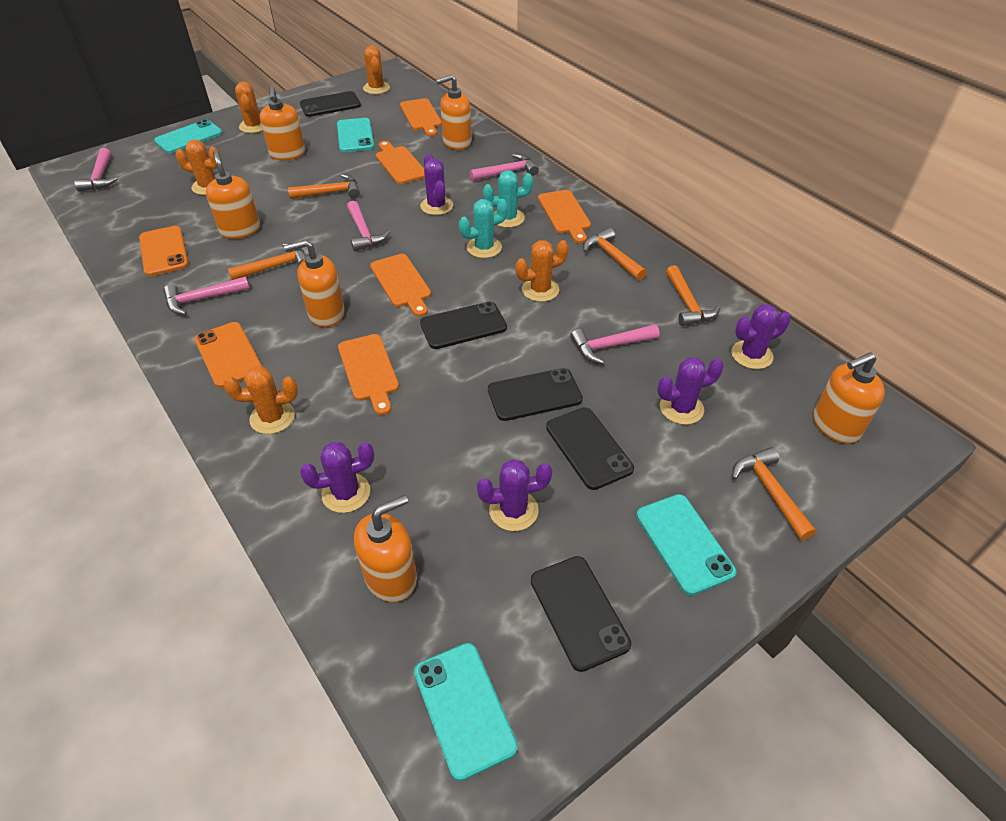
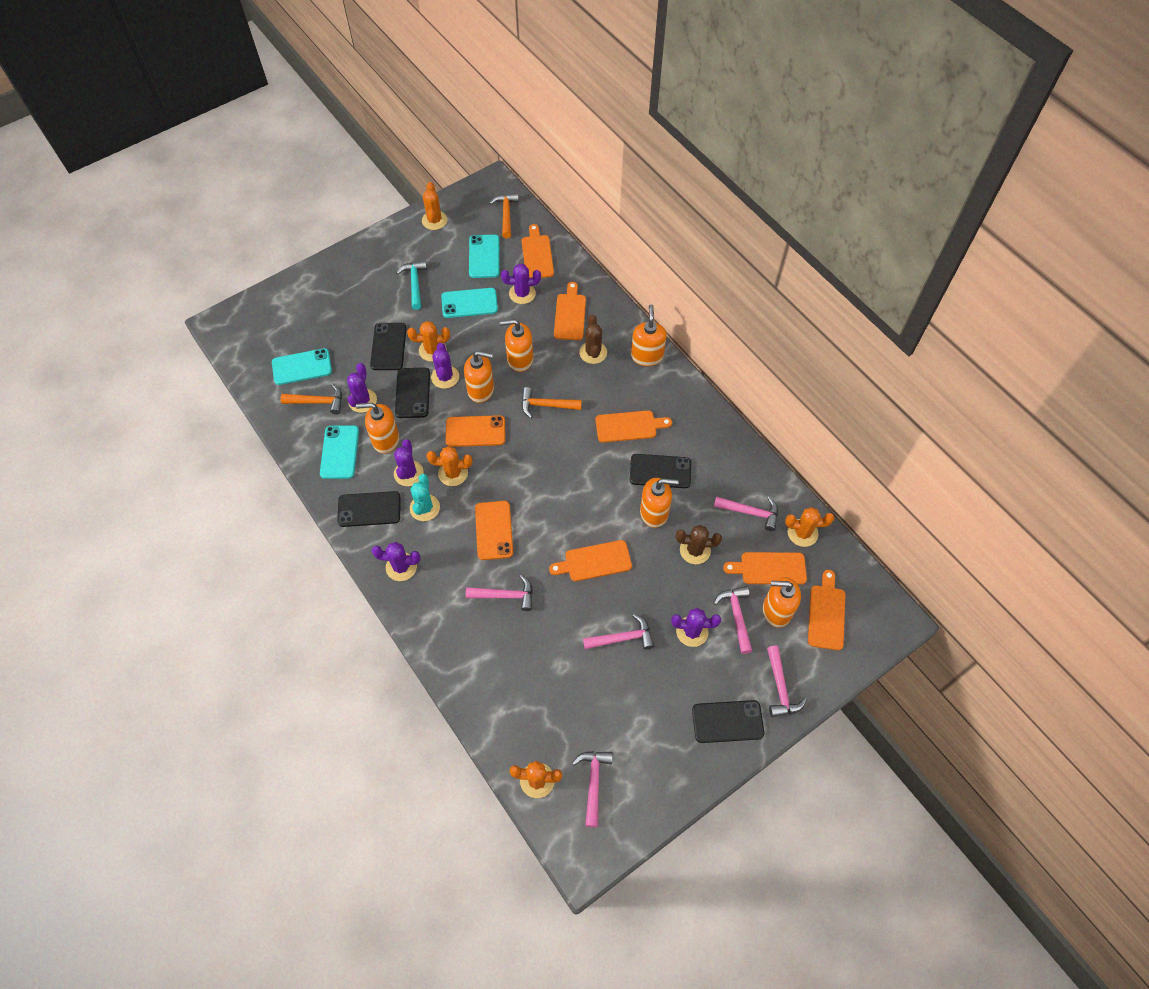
brown cactus: none = 0 -> [579,314,607,364] [676,525,722,564] = 2
orange cutting board: [338,334,399,415] [370,254,431,317] [376,141,425,184] [400,98,442,137] [538,190,591,243] = 5 -> [521,224,554,278] [549,540,632,581] [554,282,586,340] [595,410,672,443] [723,552,807,585] [808,570,845,651] = 6
orange hammer: [228,243,306,280] [288,174,360,199] [583,228,647,281] [666,265,720,326] [732,447,816,540] = 5 -> [280,384,342,414] [489,193,519,239] [521,387,582,418] = 3
pink hammer: [74,148,118,192] [163,276,250,315] [347,201,390,251] [470,154,539,181] [570,324,659,364] = 5 -> [466,575,533,611] [572,751,613,827] [583,614,654,649] [714,496,778,531] [714,586,752,654] [767,646,807,717] = 6
purple cactus: [300,442,374,513] [420,154,453,215] [477,459,552,531] [657,357,724,425] [731,304,791,369] = 5 -> [347,363,377,413] [372,542,420,581] [394,439,424,486] [431,343,459,389] [501,263,541,304] [671,608,721,647] = 6
turquoise cactus: [459,199,508,258] [483,170,533,228] = 2 -> [410,474,440,521] = 1
turquoise hammer: none = 0 -> [396,261,427,310] = 1

